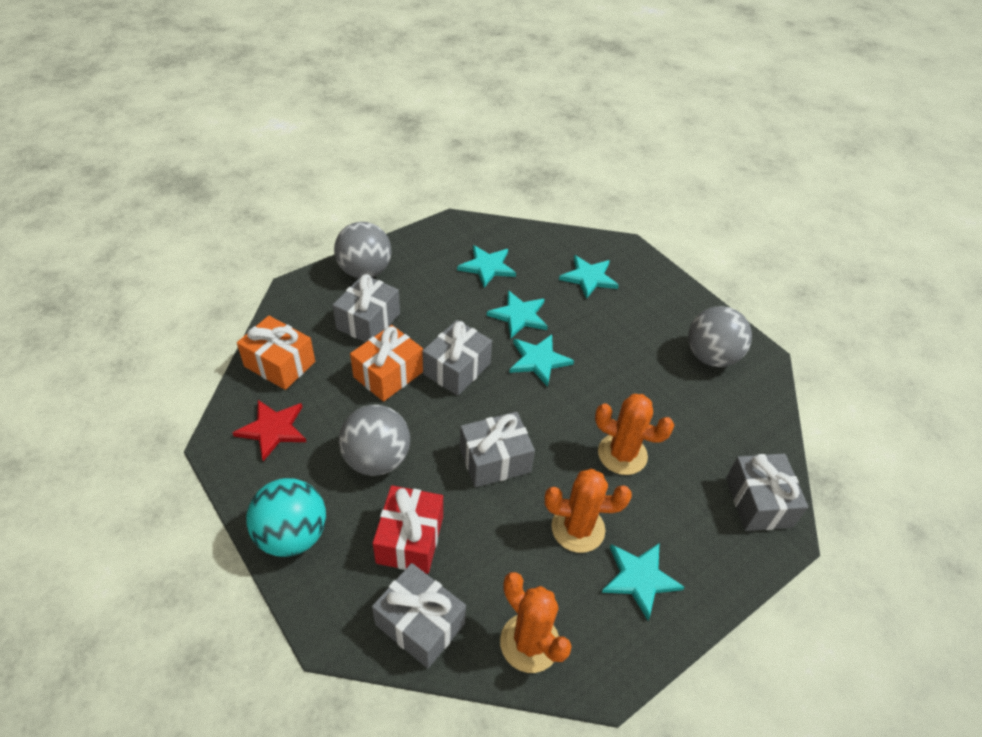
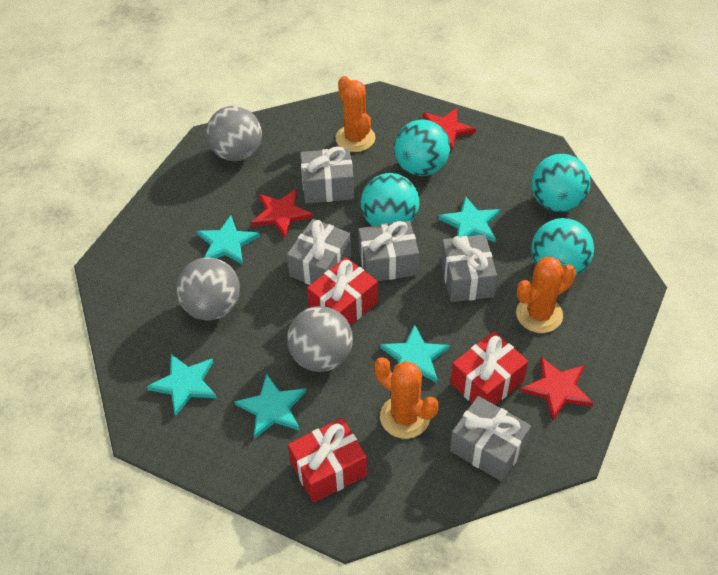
orange gift: [237,316,315,390] [350,325,423,402] = 2 -> none = 0
red gift: [373,485,443,574] = 1 -> [288,418,367,503] [307,257,378,325] [451,332,528,405] = 3
red star: [232,400,306,461] = 1 -> [251,189,313,238] [423,108,476,151] [520,357,593,421] = 3
turquoise ball: [246,478,326,557] = 1 -> [361,173,420,226] [394,119,450,176] [531,154,590,212] [531,218,594,277] = 4

